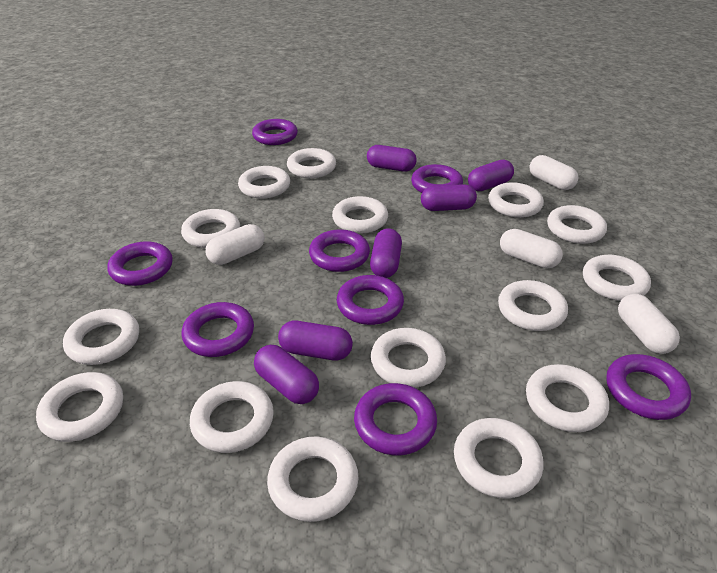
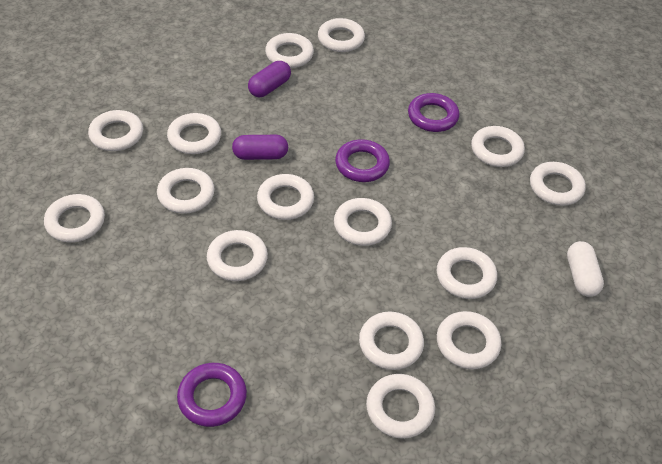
purple capsule: [254,345,319,404] [278,321,353,360] [367,145,417,171] [370,228,402,278] [421,184,477,211] [468,160,514,191] = 6 -> [232,135,288,160] [248,61,291,97] = 2
purple ring: [108,241,173,286] [182,302,254,357] [252,119,298,145] [309,229,370,272] [337,275,404,325] [354,383,437,455] [411,164,463,193] [606,354,691,420] = 8 -> [177,363,247,427] [335,139,390,182] [408,93,459,132] = 3
white capsule: [205,224,265,265] [500,229,563,268] [530,155,578,190] [618,294,680,354] = 4 -> [567,241,604,297] = 1

